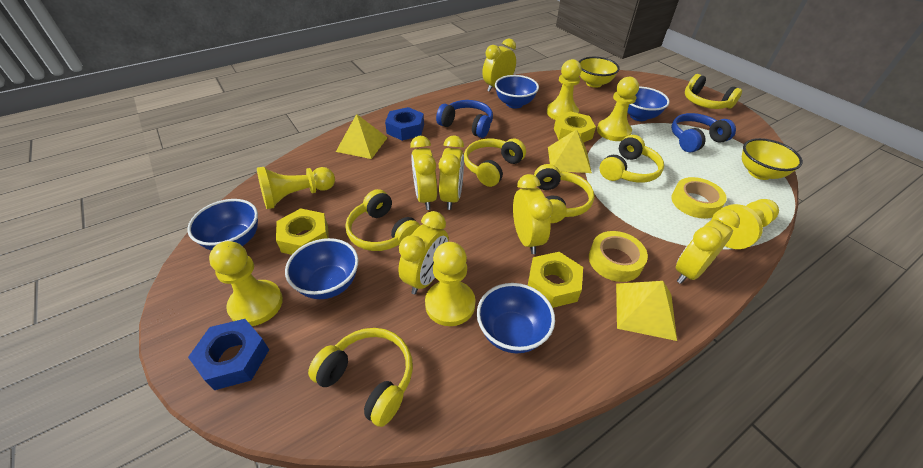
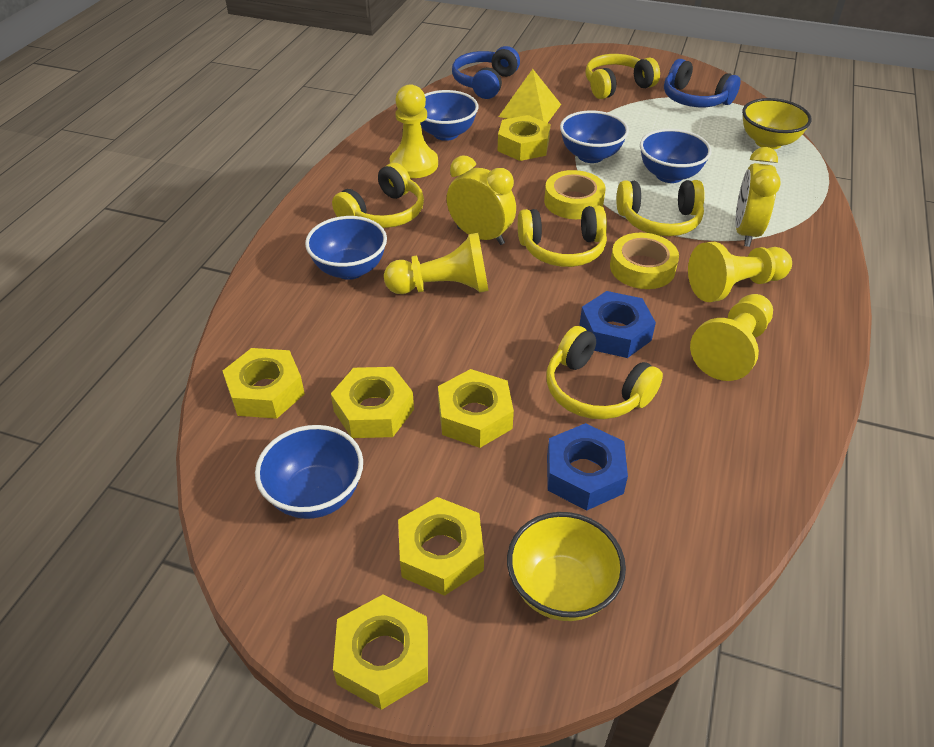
yellow clock: [398,211,449,294] [410,136,437,210] [439,135,464,210] [482,39,516,92] [513,174,553,254] [676,209,740,284] = 6 -> [446,155,516,245] [735,147,781,247] = 2
yellow headphones: [308,328,413,427] [345,189,421,251] [464,139,526,187] [534,164,594,223] [600,135,664,183] [685,74,742,109] = 6 -> [332,163,424,228] [518,206,607,267] [547,326,663,419] [585,54,660,99] [616,180,705,236] = 5
yellow nut: [276,208,329,255] [528,252,583,308] [554,111,596,143] = 3 -> [223,348,305,419] [331,367,414,438] [333,594,428,710] [398,497,484,596] [438,369,514,448] [498,115,550,161] = 6
yellow pawn: [209,241,283,326] [257,167,335,209] [425,242,475,326] [547,59,582,120] [597,77,639,141] [712,199,779,249] = 6 -> [384,233,489,294] [390,84,438,178] [688,242,792,302] [690,294,773,381] = 4
yellow pyramid: [336,114,388,159] [548,129,592,173] [616,281,677,341] = 3 -> [499,69,561,123] = 1

